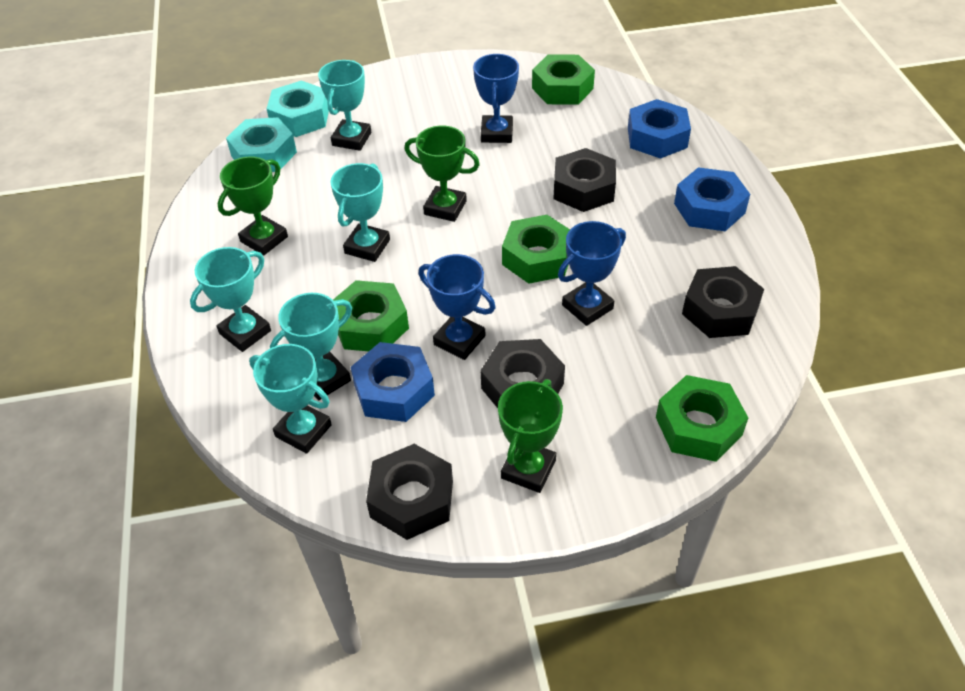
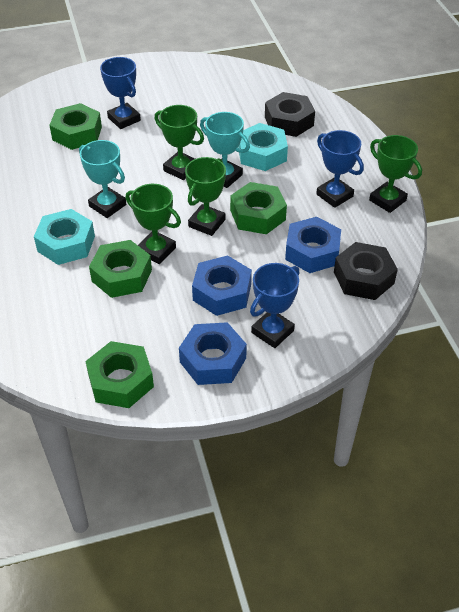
black nut: [366,444,453,540] [481,339,565,408] [553,148,616,212] [682,266,764,338] = 4 -> [265,92,315,137] [334,242,398,300] = 2
green trophy: [217,156,288,255] [405,126,480,222] [498,379,563,493] = 3 -> [125,184,181,264] [154,105,204,180] [185,157,226,236] [369,135,422,213] = 4
turquoise trophy: [190,247,271,352] [249,344,332,454] [270,293,352,400] [318,60,371,151] [330,163,390,262] = 5 -> [79,140,126,218] [200,112,250,188] = 2

